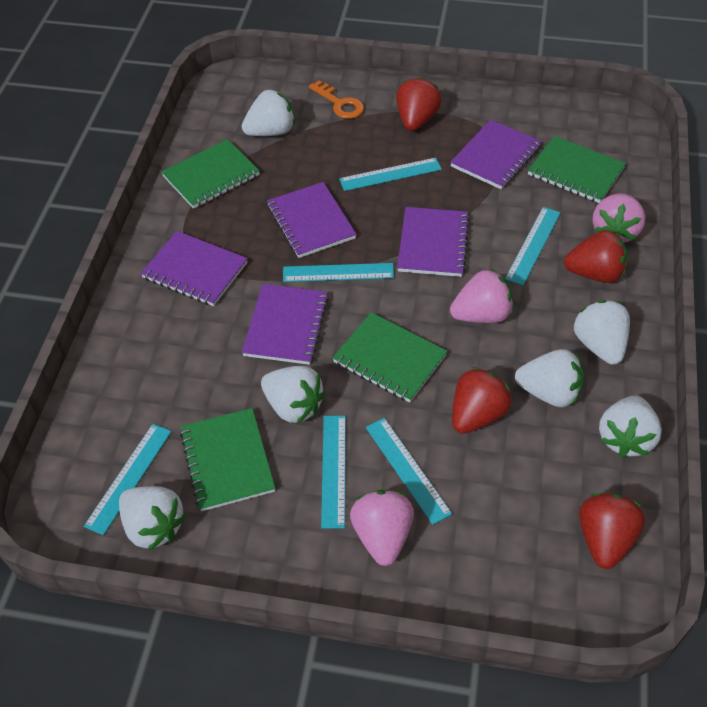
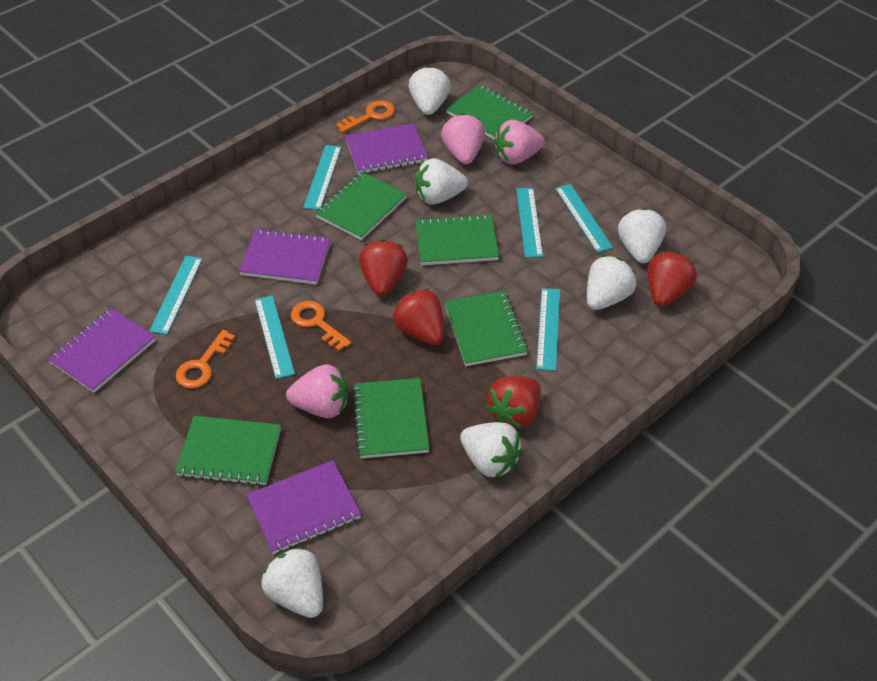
green notebook: [161,139,260,209] [180,408,275,511] [332,312,448,402] [528,136,626,203] = 4 -> [175,416,281,486] [315,172,407,240] [352,378,429,458] [415,214,499,265] [445,291,528,366] [446,84,533,139] = 6
orange key: [309,80,364,119] = 1 -> [176,330,235,389] [291,301,351,351] [336,100,395,133] = 3
purple notebook: [141,231,248,306] [242,284,329,365] [267,182,357,258] [397,207,470,277] [450,119,542,189] = 5 -> [48,308,156,393] [239,228,331,284] [246,460,361,554] [345,123,428,174] = 4

